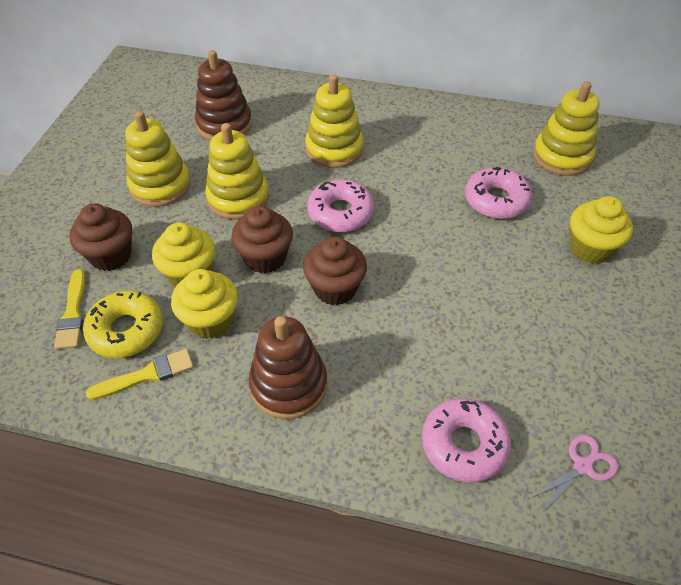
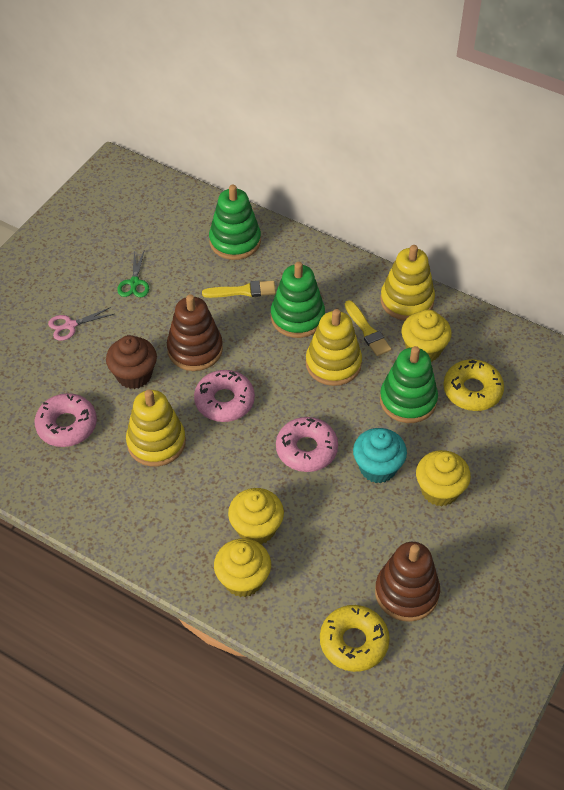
brown cupcake: [70,204,132,271] [231,206,293,274] [303,237,367,306] = 3 -> [106,335,157,389] = 1
green scissors: none = 0 -> [117,251,149,297] = 1
green stacking toy: none = 0 -> [209,185,261,260] [271,262,325,338] [380,346,438,423] = 3
turquoise cupcake: none = 0 -> [353,428,407,483] = 1
yellow cupcake: [152,222,215,286] [171,269,238,339] [570,196,633,264] = 3 -> [214,538,271,597] [228,488,284,545] [401,309,452,362] [416,450,471,507] = 4
yellow donut: [83,291,163,358] = 1 -> [320,605,390,672] [443,359,504,411] = 2
yellow stacking toy: [125,111,191,207] [205,123,269,220] [305,74,363,168] [533,81,600,176] = 4 -> [126,389,186,467] [306,309,362,386] [380,245,435,321] = 3

